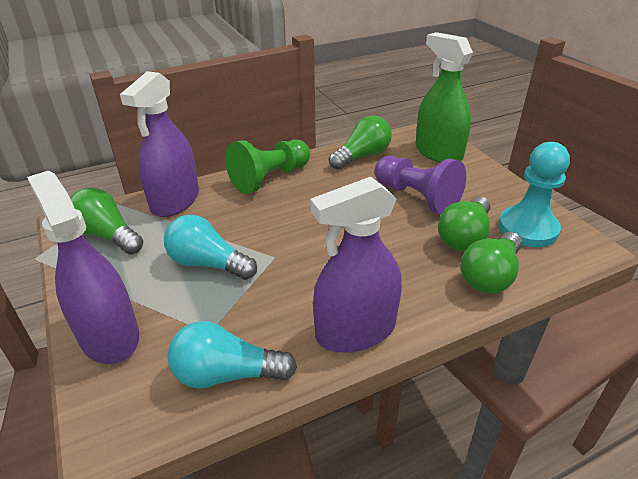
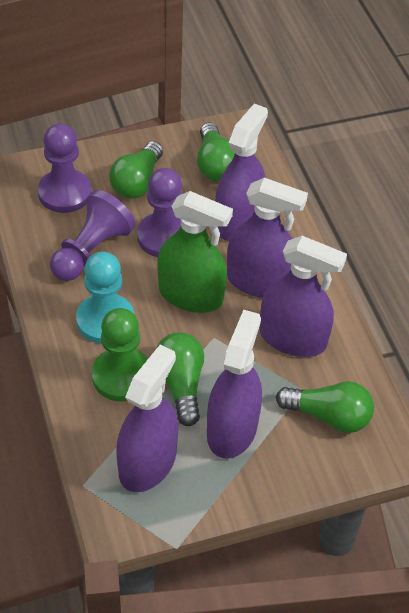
purple pawn: [374,156,466,215] = 1 -> [38,123,92,213] [50,190,136,281] [137,168,183,257] = 3
purple spray bottle: [27,171,139,364] [120,71,199,217] [310,177,402,353] = 3 -> [116,345,178,492] [207,310,262,459] [215,103,268,241] [227,178,308,298] [260,236,347,357] = 5
turquoise light bulb: [164,215,257,280] [167,321,297,389] = 2 -> none = 0

